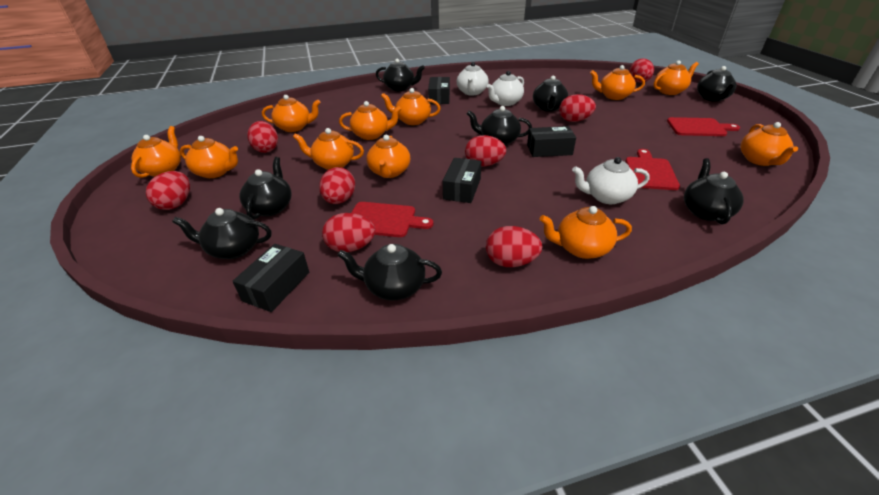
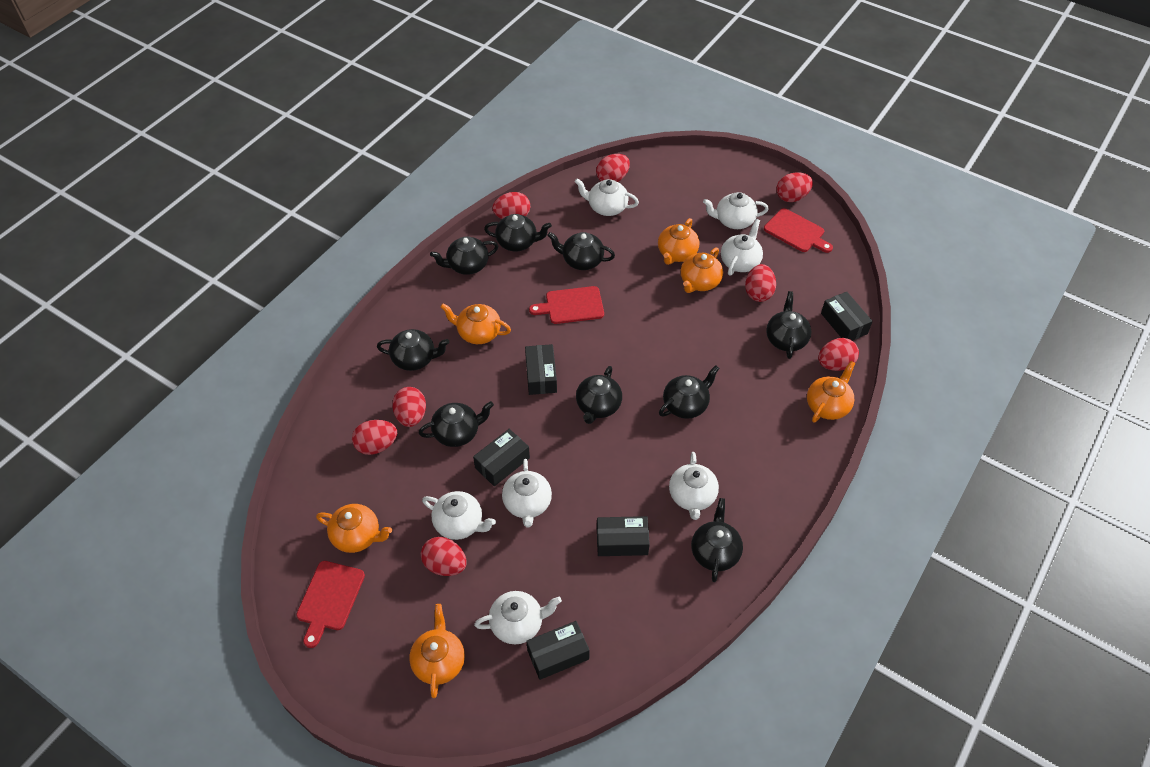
black box: [233,244,309,312] [428,77,450,104] [443,158,481,203] [527,126,576,157] = 4 -> [473,429,530,486] [525,344,557,395] [526,621,590,680] [597,516,650,556] [821,292,873,341] = 5
black teapot: [172,208,271,259] [239,157,292,220] [337,244,442,300] [376,59,425,91] [467,106,532,146] [533,75,568,112] [684,158,744,225] [697,66,736,102] = 8 -> [377,329,449,371] [419,401,494,447] [430,236,498,275] [484,214,552,251] [547,232,615,270] [576,366,622,424] [659,365,720,419] [691,498,743,582] [766,291,812,359] = 9
orange teapot: [131,126,181,178] [180,136,238,178] [262,95,321,132] [293,128,364,170] [339,101,401,140] [366,135,410,178] [381,88,441,125] [540,206,632,259] [590,65,645,100] [653,60,699,95] [740,122,798,166] = 11 -> [316,504,392,553] [409,604,465,698] [440,303,511,344] [658,218,699,265] [681,247,723,293] [807,361,855,423] = 6
white teapot: [457,62,489,96] [487,71,524,106] [572,157,650,204] = 3 -> [422,491,496,540] [474,591,562,644] [502,459,552,527] [574,179,639,216] [669,452,719,520] [703,192,768,229] [721,219,763,276] = 7

